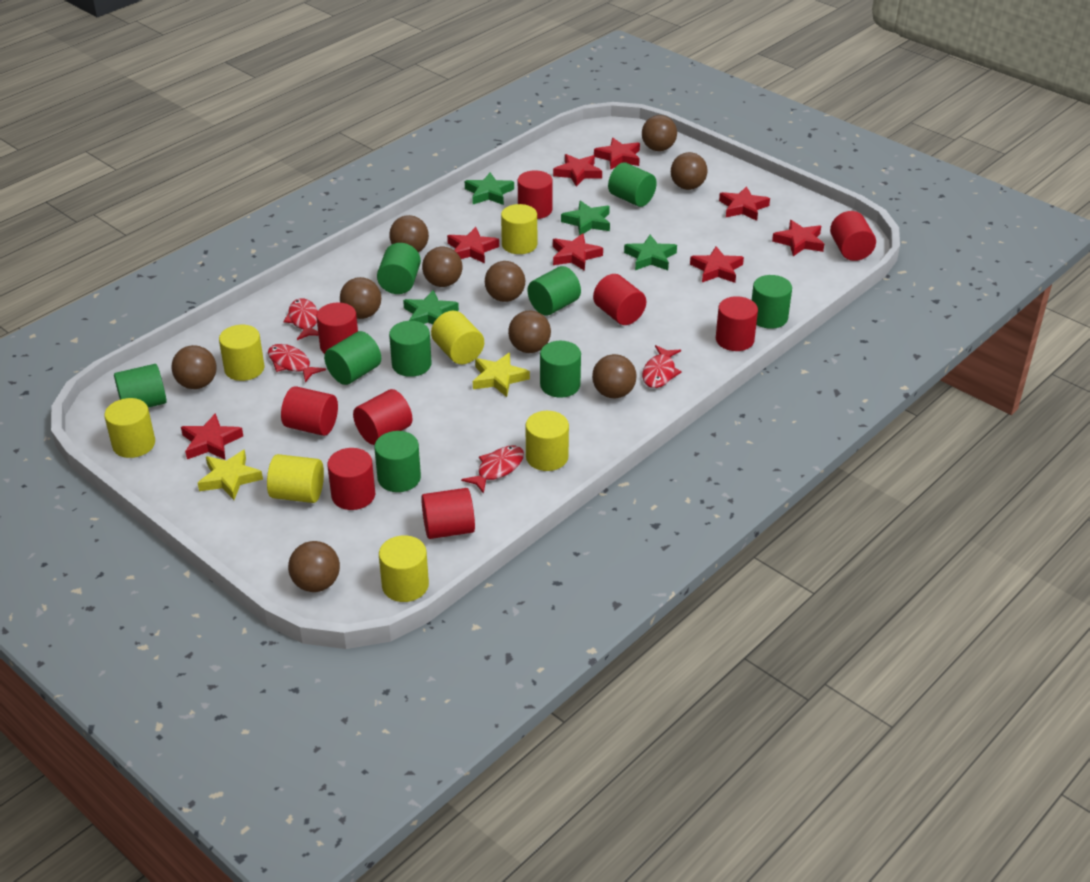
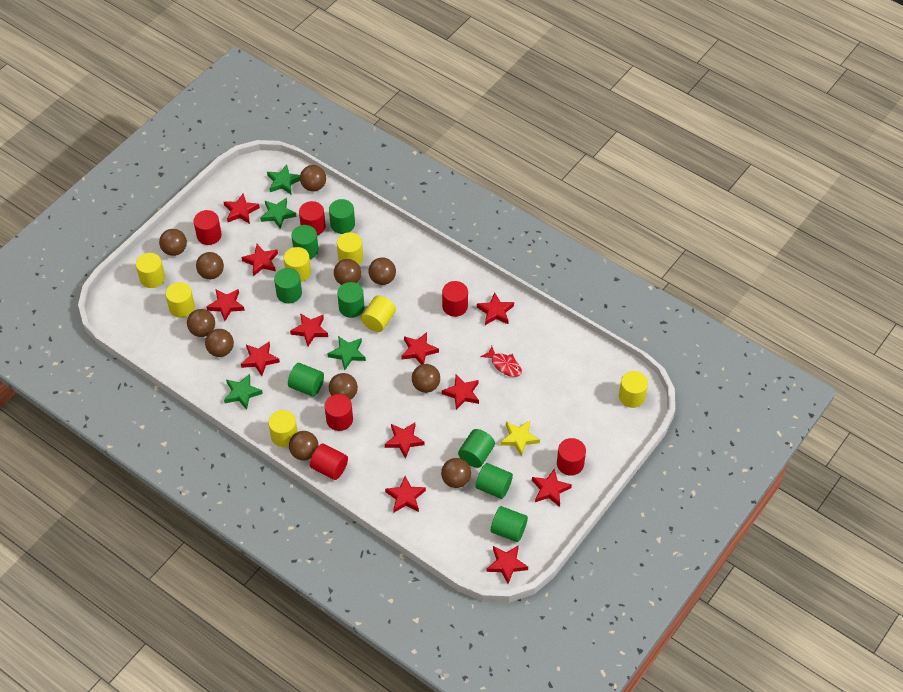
brown ball: [172,345,217,389] [288,541,340,592] [340,277,381,319] [389,215,429,252] [422,247,462,287] [485,261,525,302] [508,310,551,353] [592,354,637,399] [642,115,677,151] [671,152,708,190] = 10 -> [159,229,187,256] [187,309,215,337] [196,252,224,279] [205,329,234,357] [289,431,319,461] [300,165,326,191] [329,373,358,400] [334,259,361,285] [368,258,396,285] [412,364,440,393] [441,458,471,488] = 11
green cylinder: [114,364,167,408] [324,331,381,385] [374,431,421,492] [377,243,421,294] [389,321,432,377] [528,266,581,316] [540,341,581,398] [608,162,657,207] [752,275,792,329] = 9 -> [274,268,302,303] [288,363,324,397] [292,225,318,259] [329,199,355,234] [337,282,364,318] [458,429,495,468] [476,463,513,499] [491,506,528,542] = 8
red cylinder: [281,386,338,436] [316,303,358,354] [327,448,375,510] [353,389,413,445] [421,488,475,539] [518,170,553,219] [593,274,646,325] [716,296,758,351] [830,211,876,261] = 9 -> [194,210,222,245] [299,201,326,235] [310,443,348,480] [325,394,353,431] [442,281,468,317] [557,438,586,476] = 6
red fish: [268,344,326,382] [283,298,319,340] [461,446,524,494] [642,345,682,388] = 4 -> [480,346,522,377] = 1
red star: [181,413,243,460] [447,227,499,263] [553,154,602,187] [553,233,603,271] [594,138,640,170] [690,246,744,283] [719,186,770,221] [772,220,824,256] = 8 -> [207,289,245,321] [224,193,260,224] [241,341,280,376] [242,244,278,276] [290,313,328,346] [385,423,424,459] [385,476,426,512] [401,332,439,365] [442,375,479,410] [477,292,514,325] [486,545,528,584] [532,468,572,507] = 12
yellow star: [198,450,263,500] [473,353,530,397] = 2 -> [500,420,540,456] = 1

